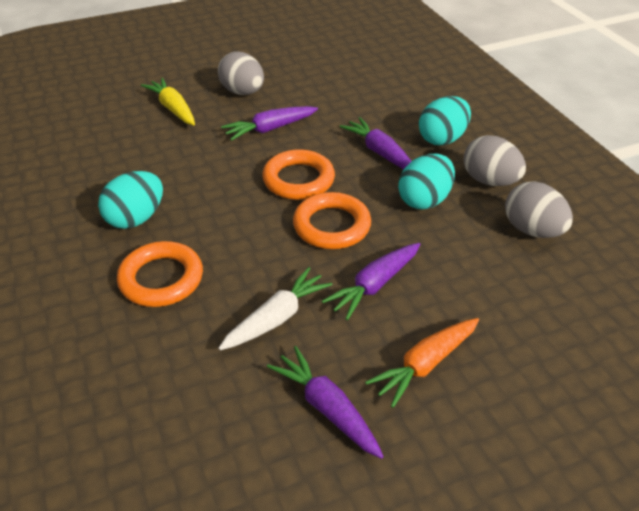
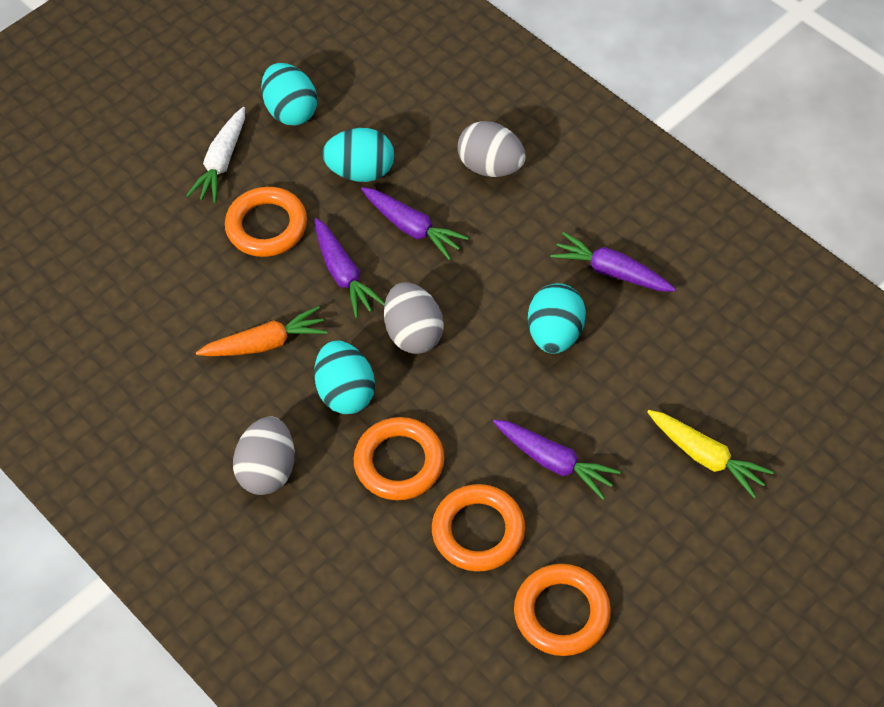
orange ring: [117,241,203,307] [262,149,335,200] [293,192,371,249] = 3 -> [225,187,307,257] [354,417,445,500] [432,484,525,572] [514,564,611,656] = 4
turquoise egg: [98,171,163,229] [398,154,455,210] [419,96,471,145] = 3 -> [261,63,317,125] [314,341,375,414] [322,128,394,182] [528,283,586,354] = 4

